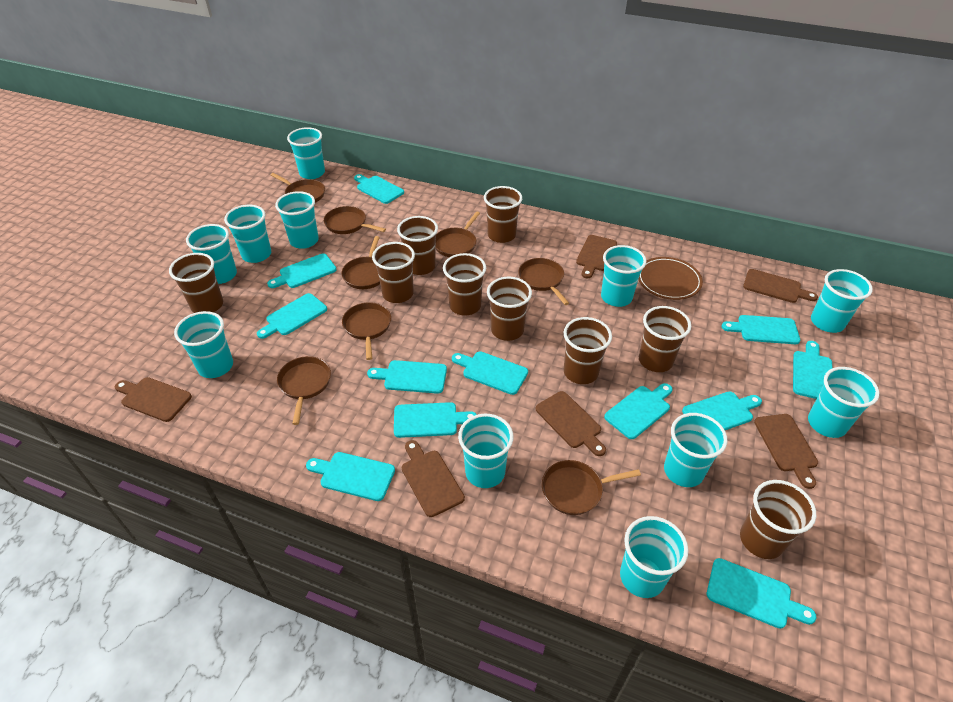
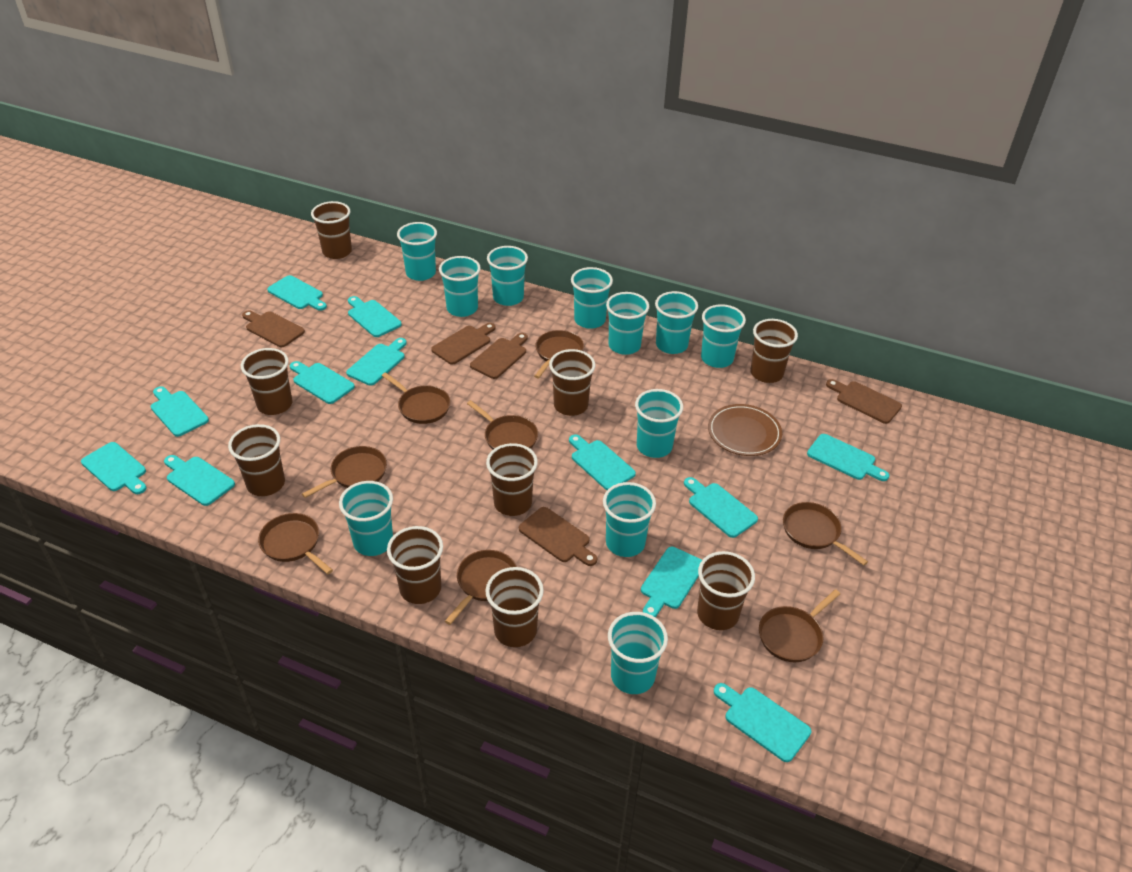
brown cutting board: [115,377,192,422] [402,440,465,517] [536,391,606,456] [576,235,617,278] [743,269,818,303] [754,414,818,489] = 6 -> [242,310,305,347] [431,323,496,365] [470,333,528,379] [519,507,597,566] [826,379,902,424] = 5

